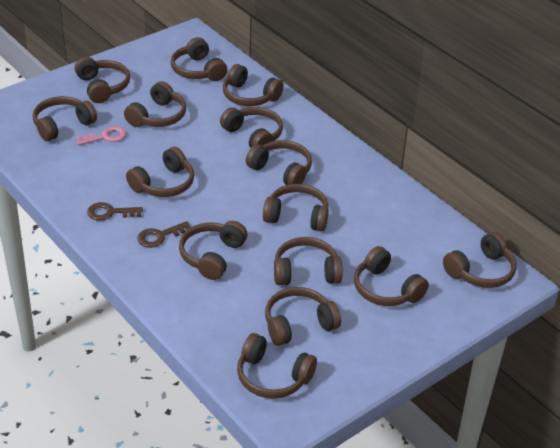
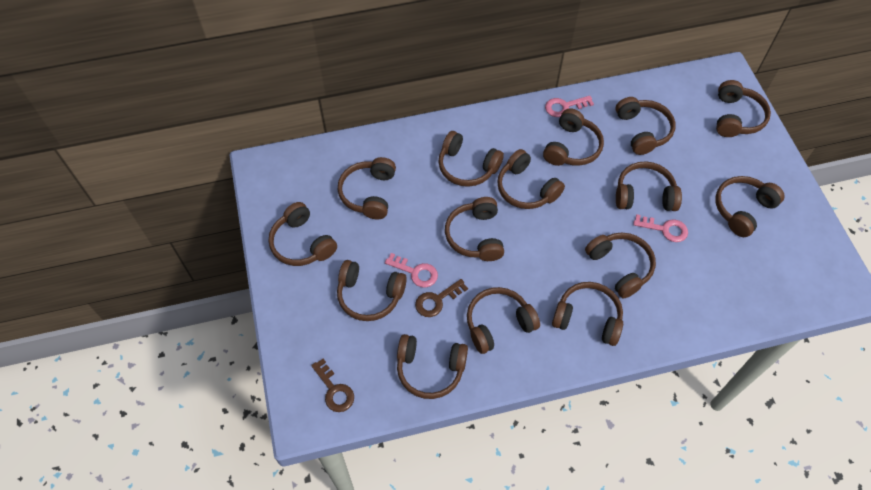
pink key: [75,126,126,145] = 1 -> [385,253,438,287] [545,96,594,117] [633,214,688,242] = 3

